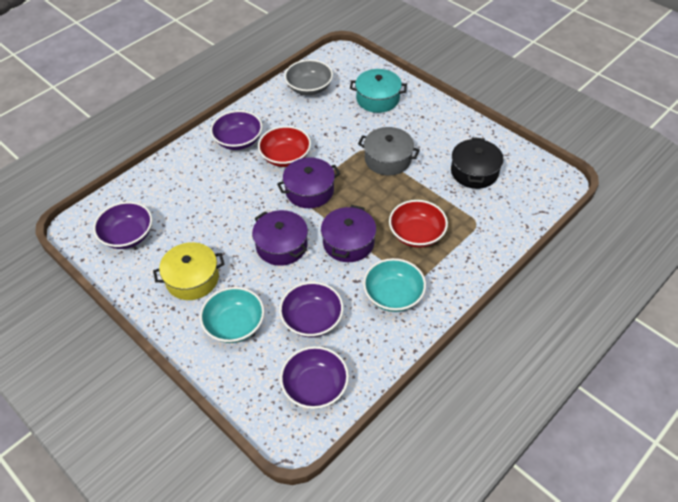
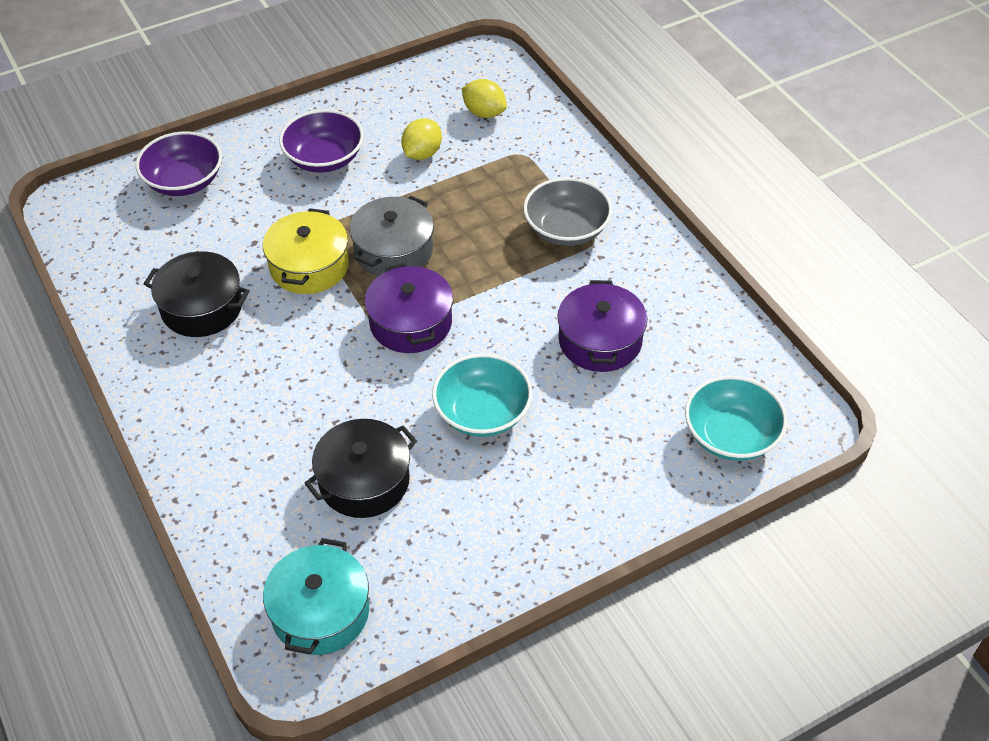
black pot: [451,137,504,189] = 1 -> [144,251,250,337] [305,419,417,518] = 2
purple bowl: [93,202,152,249] [210,110,263,150] [279,282,344,337] [280,346,349,409] = 4 -> [136,132,222,196] [279,109,364,173] = 2
purple pot: [252,210,308,266] [277,157,340,208] [321,205,376,262] = 3 -> [365,263,453,353] [557,280,647,372] = 2
red bowl: [258,126,311,167] [389,200,448,248] = 2 -> none = 0
yellow lemon: none = 0 -> [401,118,442,160] [462,79,507,118] = 2

